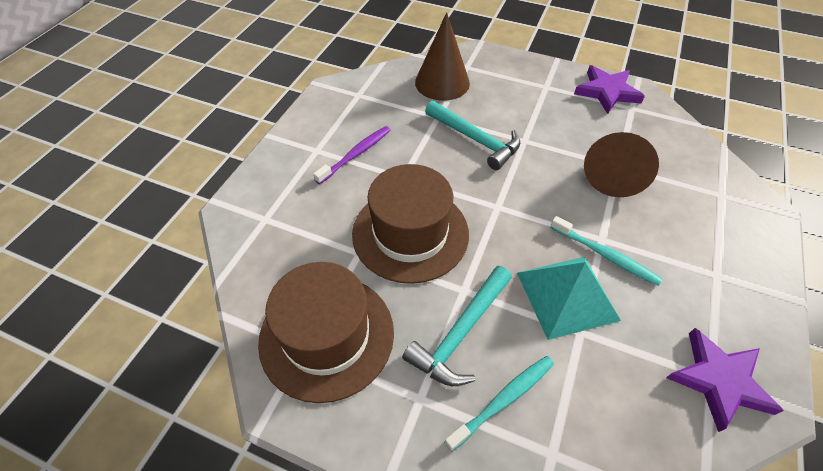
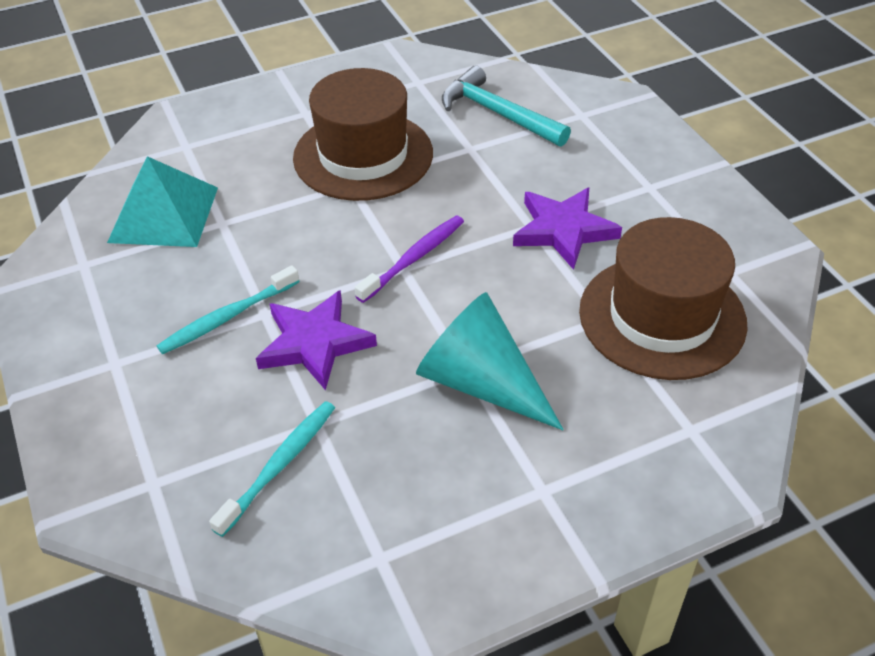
brown cone: [415,12,470,101] [584,132,659,197] = 2 -> none = 0
turquoise cone: none = 0 -> [416,292,564,430] = 1
turquoise hammer: [402,266,512,386] [425,101,520,170] = 2 -> [442,66,571,147] = 1

